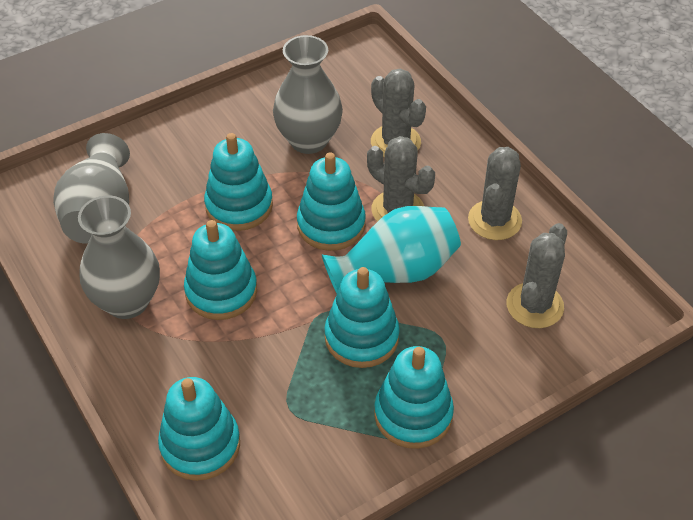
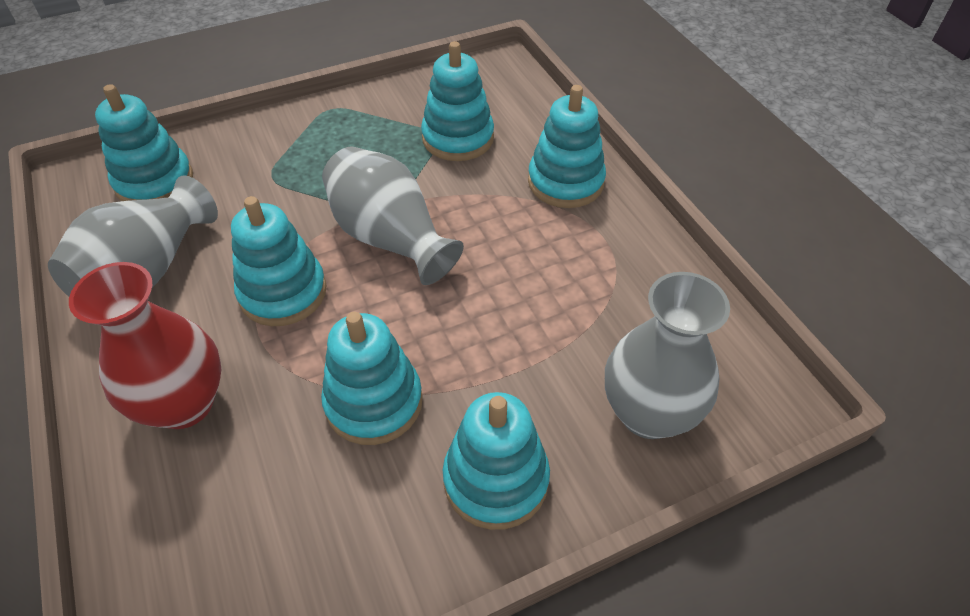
grey cactus: [367,136,435,222] [371,68,426,157] [468,147,522,240] [507,223,567,328] = 4 -> none = 0
red vase: none = 0 -> [69,262,222,429] = 1
turquoise vase: [322,206,461,293] = 1 -> none = 0

